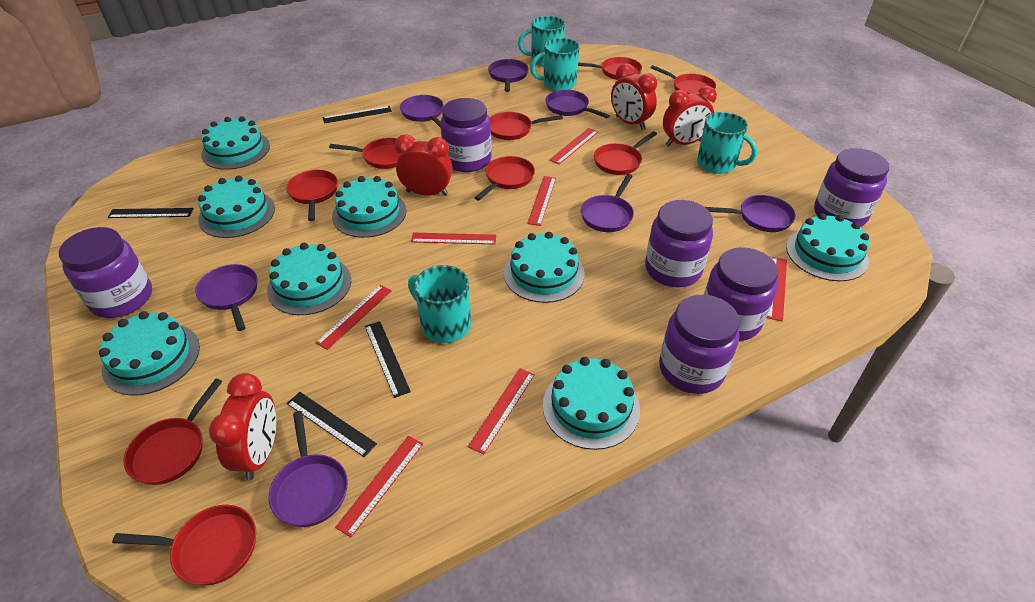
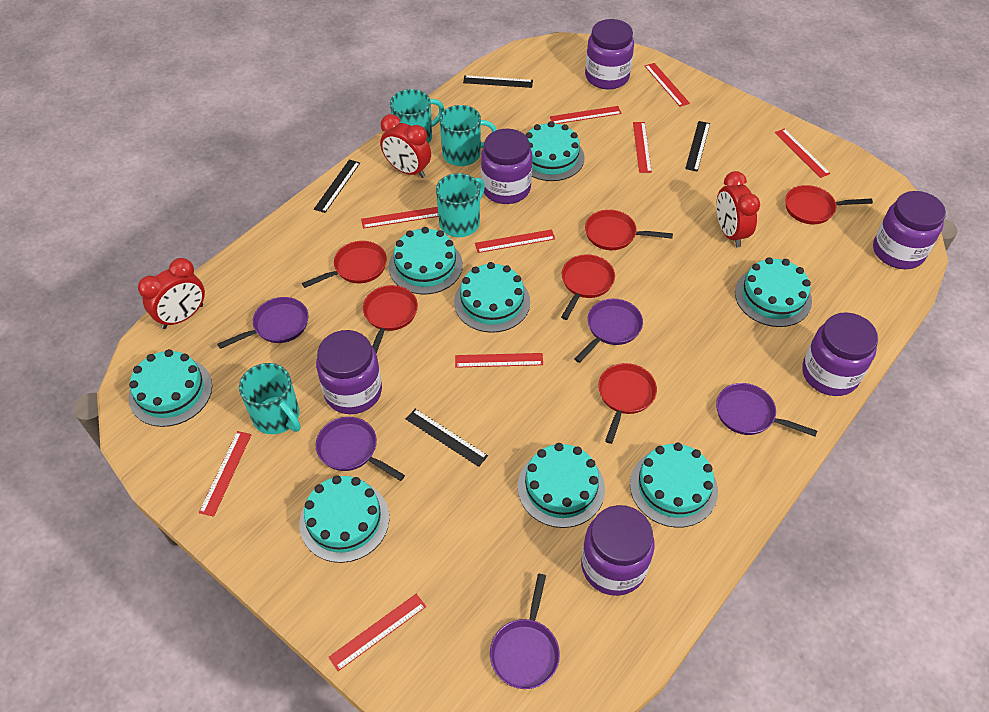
purple pan: [195,264,257,331] [269,411,348,527] [400,95,444,128] [488,59,529,92] [546,90,610,118] [581,174,634,232] [705,195,796,232] = 7 -> [217,297,309,349] [316,417,405,481] [490,574,560,689] [575,299,643,363] [716,383,817,437] = 5
red clock: [209,373,276,480] [395,134,453,196] [611,63,657,130] [663,86,717,147] = 4 -> [138,258,205,329] [380,114,431,178] [716,171,760,247] = 3
red pan: [112,505,256,586] [124,379,222,485] [286,170,338,221] [329,138,400,169] [475,156,535,200] [490,112,563,140] [578,57,642,80] [594,131,657,175] [651,65,716,95] = 9 -> [302,241,387,288] [363,285,418,354] [561,254,615,320] [585,210,673,250] [598,363,657,444] [785,185,873,225] = 6
red ruler: [316,285,392,350] [335,436,423,537] [411,233,496,244] [468,368,535,455] [527,176,556,226] [549,128,598,164] [767,257,787,322] = 7 -> [199,431,252,517] [329,594,426,671] [361,207,439,229] [455,353,543,368] [475,229,555,253] [550,106,622,124] [633,122,652,173] [645,63,690,107] [775,129,831,178] = 9

